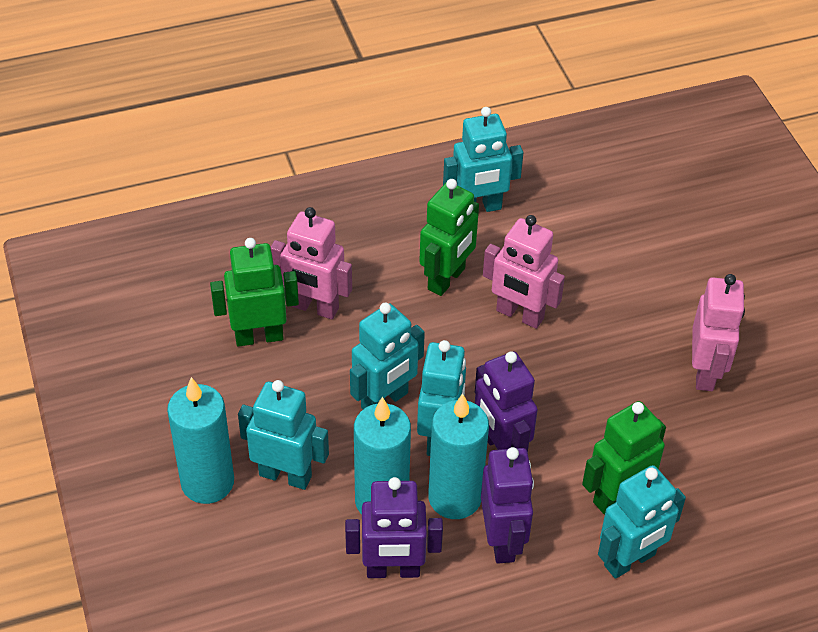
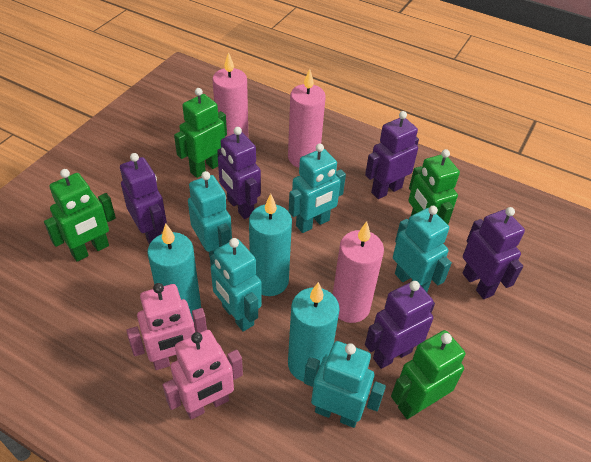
green robot: [210,238,299,347] [419,179,479,296] [582,401,666,514] = 3 -> [44,169,116,262] [174,88,227,178] [391,330,465,419] [408,149,460,224] = 4
pink candle: none = 0 -> [212,52,249,139] [288,69,326,168] [333,221,384,323] = 3
pink robot: [271,207,352,319] [483,215,565,329] [692,274,745,391] = 3 -> [126,283,207,370] [163,330,243,419] = 2
purple robot: [345,477,443,578] [475,351,538,452] [481,447,534,564] = 3 -> [120,153,167,245] [217,127,261,219] [365,111,419,199] [365,281,435,369] [463,207,525,299] = 5

